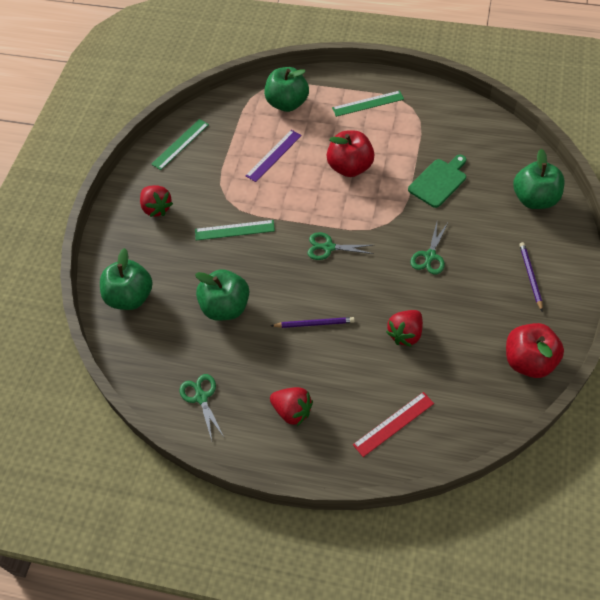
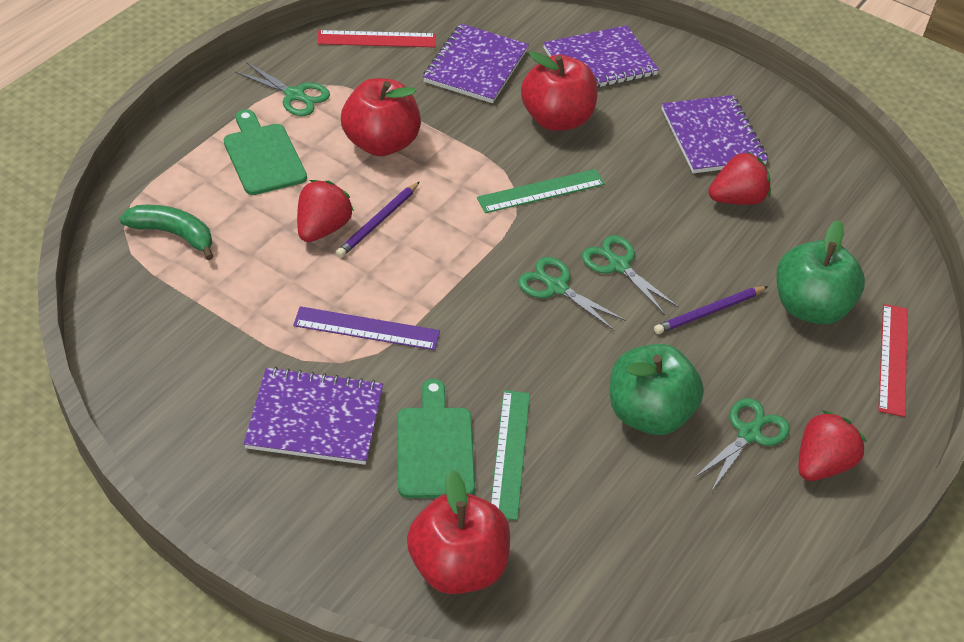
green apple: [100,248,153,310] [195,269,249,321] [264,67,309,112] [513,149,565,209] = 4 -> [610,344,704,435] [776,220,865,324] = 2
green banana: none = 0 -> [119,205,214,260] = 1
green cutting board: [408,155,466,208] = 1 -> [224,109,307,195] [397,379,475,498] = 2
green ruler: [151,119,209,170] [195,220,275,241] [332,91,404,117] = 3 -> [477,169,605,213] [491,390,530,520] = 2
green scissors: [180,374,224,440] [307,232,374,260] [410,222,448,275] = 3 -> [235,62,330,116] [518,257,626,331] [582,235,679,315] [694,398,790,490] = 4
purple notebook: none = 0 -> [243,367,383,465] [423,24,529,103] [543,25,659,88] [661,95,768,173] = 4
red apple: [327,131,375,177] [506,323,564,378] = 2 -> [341,78,421,156] [407,470,510,594] [521,51,598,131] = 3
red ruler: [353,392,434,457] = 1 -> [317,30,436,48] [878,304,908,417] = 2

